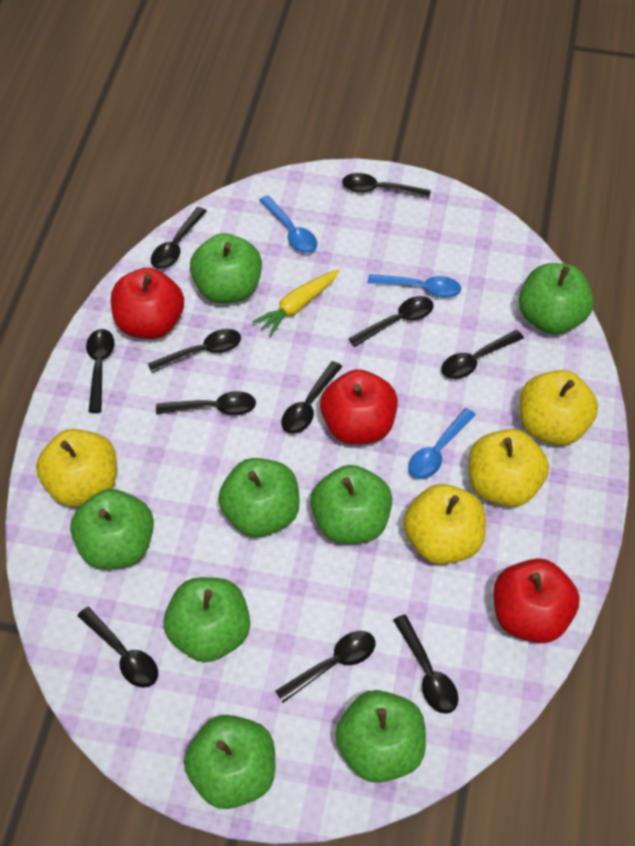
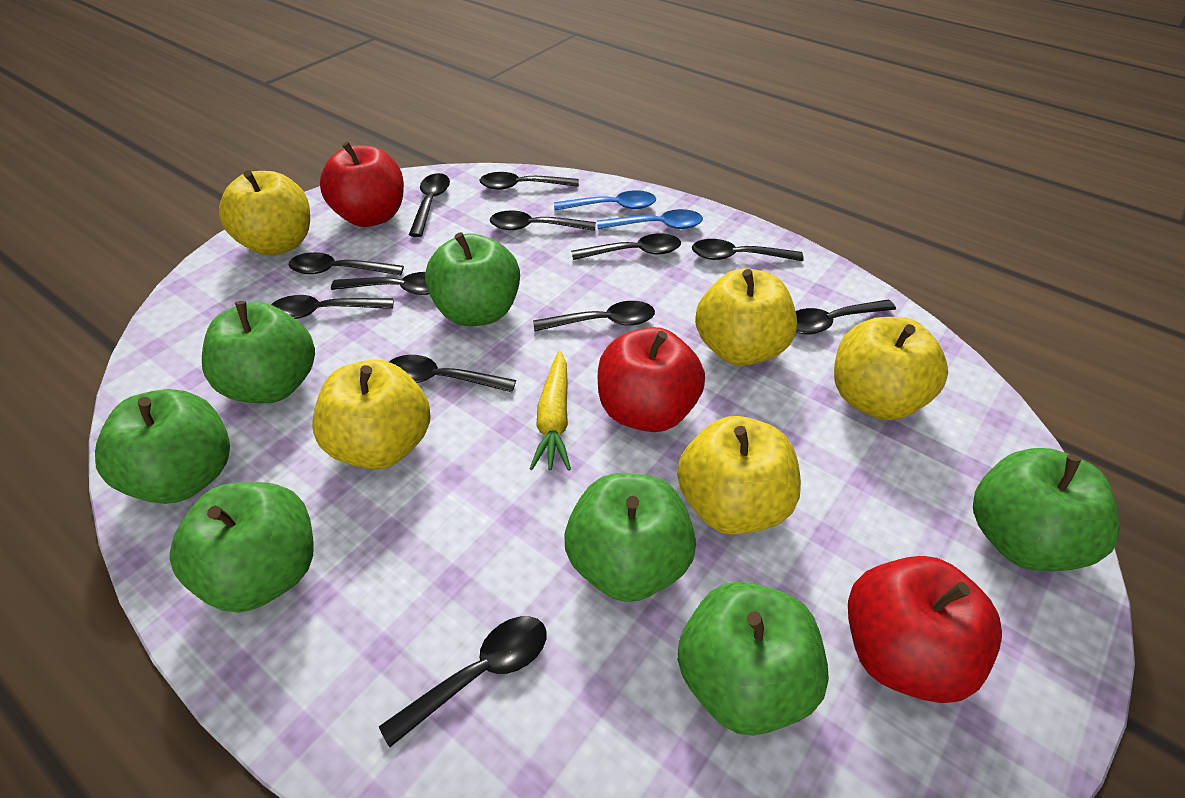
black spoon: [77,607,158,688] [86,329,114,413] [148,329,241,373] [151,207,207,269] [156,391,256,415] [275,631,375,703] [281,361,343,434] [342,173,431,198] [348,296,434,347] [393,614,459,714] [441,330,524,379] = 11 -> [271,295,394,319] [289,252,404,276] [331,272,429,295] [379,616,547,747] [389,355,516,392] [409,173,450,237] [479,172,579,190] [490,210,596,231] [533,301,655,331] [571,233,681,260] [692,239,804,261] [796,300,896,334] = 12
blue spoon: [259,195,317,253] [368,274,461,298] [408,408,476,479] = 3 -> [554,190,656,211] [597,209,703,229] = 2
green apple: [70,489,154,570] [164,577,250,662] [184,715,275,809] [190,233,262,303] [218,458,300,537] [311,465,392,544] [335,690,426,783] [519,263,594,334] = 8 -> [95,389,230,504] [170,482,314,613] [202,301,315,403] [425,232,520,326] [565,473,696,602] [677,582,829,736] [973,448,1120,571] = 7
yellow apple: [36,429,117,507] [404,484,486,565] [469,429,549,507] [520,370,598,446] = 4 -> [219,170,310,256] [312,359,431,470] [677,416,801,535] [695,268,797,366] [834,317,948,420] = 5

